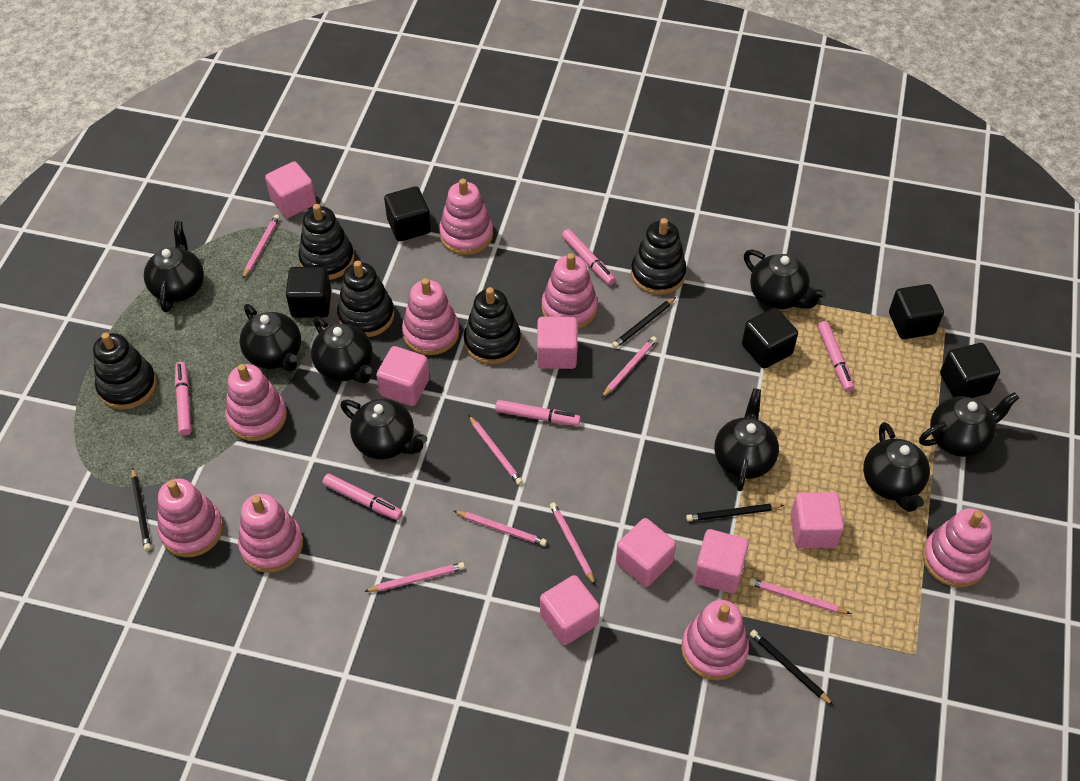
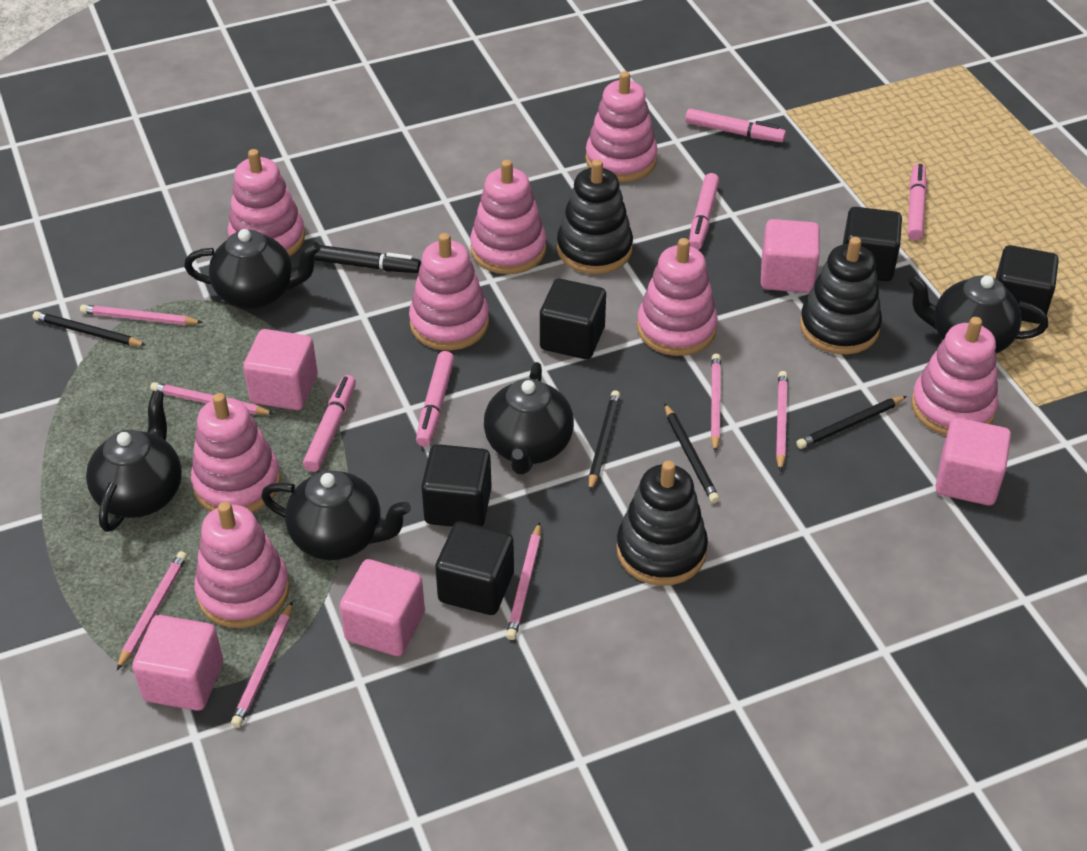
black marker: none = 0 -> [314,245,421,273] = 1
black stacking toy: [93,332,157,410] [298,204,354,280] [337,261,394,337] [464,287,521,364] [631,218,687,295] = 5 -> [557,159,633,274] [616,461,708,586] [800,237,882,355] = 3
black teapot: [144,221,204,312] [240,304,301,371] [311,316,373,383] [341,399,427,459] [714,388,779,491] [744,250,826,309] [863,422,930,512] [919,392,1019,457] = 8 -> [86,391,182,532] [184,229,321,309] [261,470,411,560] [484,362,574,474] [907,275,1048,353] = 5
pink cube: [265,161,316,218] [376,346,430,406] [537,317,577,369] [540,575,600,645] [616,518,676,587] [694,529,749,593] [790,492,844,548] = 7 -> [132,615,223,711] [243,329,318,410] [340,559,425,656] [761,219,820,293] [935,418,1011,505] = 5

